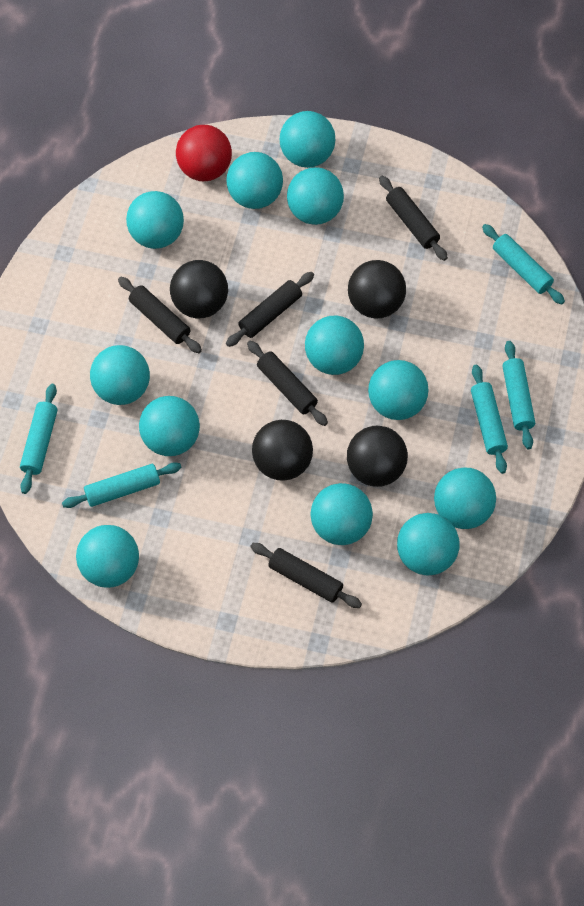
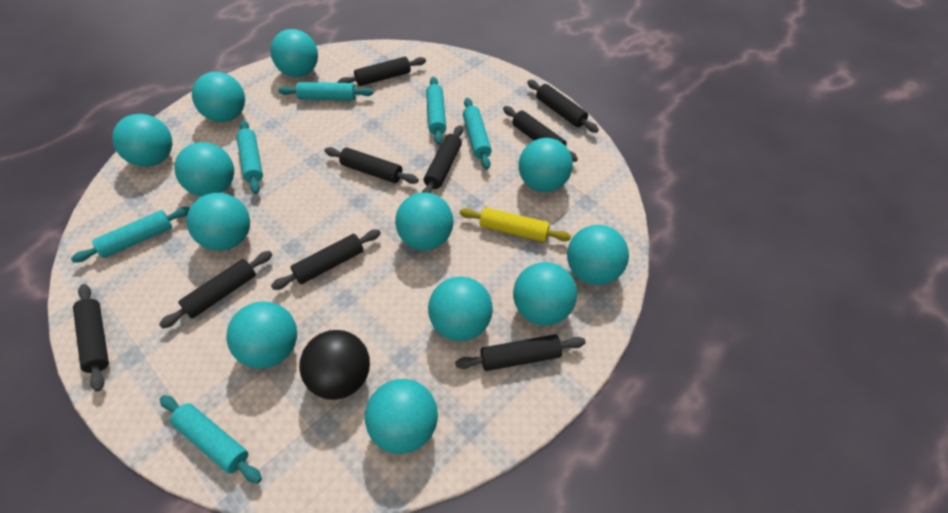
black ball: [170,260,228,318] [252,420,313,481] [347,426,408,487] [348,260,406,319] = 4 -> [299,330,370,400] = 1
black rolling pin: [118,277,202,353] [226,272,314,347] [247,341,328,426] [250,543,362,608] [379,176,448,261] = 5 -> [73,284,109,392] [159,251,272,329] [271,229,381,290] [325,147,419,184] [337,57,426,86] [422,125,463,193] [455,334,586,371] [503,106,578,162] [527,80,599,133] = 9
red ball: [176,125,232,181] = 1 -> none = 0
turquoise rolling pin: [20,384,57,494] [62,462,181,508] [471,365,508,474] [482,224,565,305] [502,341,535,449] = 5 -> [71,207,190,262] [160,395,262,483] [236,120,263,194] [278,82,374,100] [426,77,446,145] [463,98,492,169] = 6
yellow rolling pin: none = 0 -> [460,207,571,242] = 1

